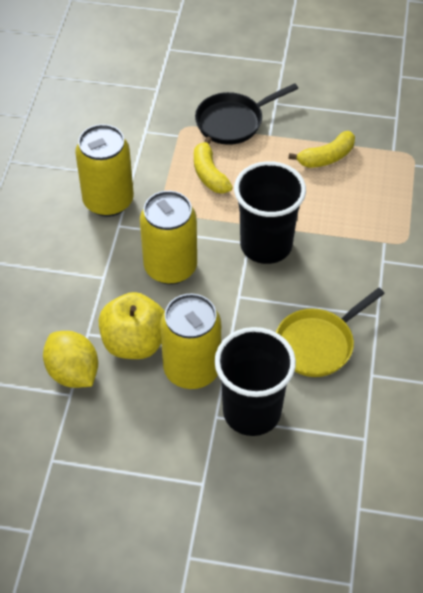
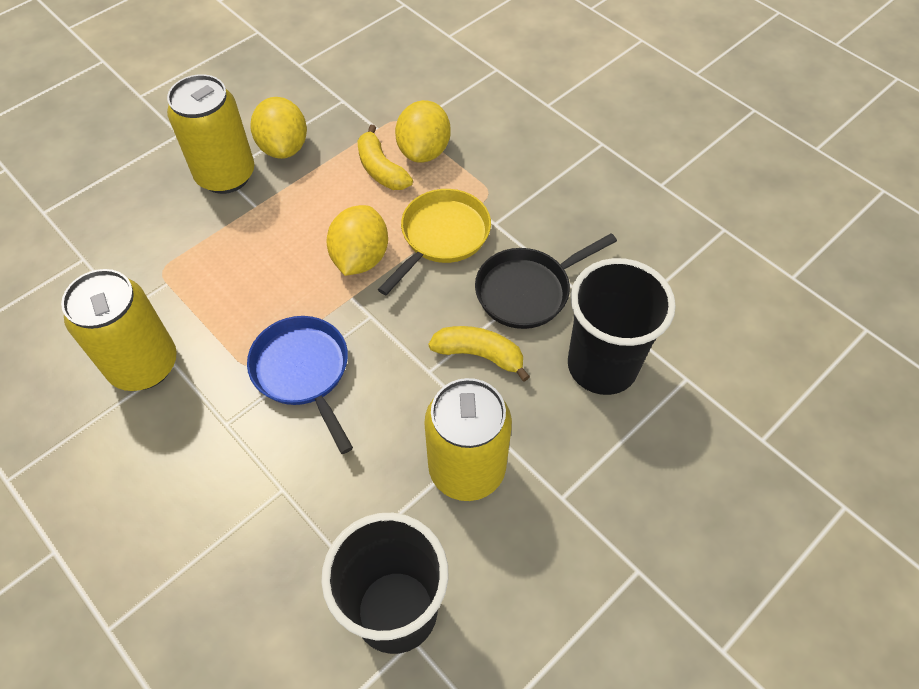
blue pan: none = 0 -> [247,316,353,454] = 1
yellow apple: [99,292,164,359] = 1 -> none = 0
yellow lemon: [43,331,98,388] = 1 -> [250,97,307,159] [327,205,388,276] [395,100,451,163] = 3

